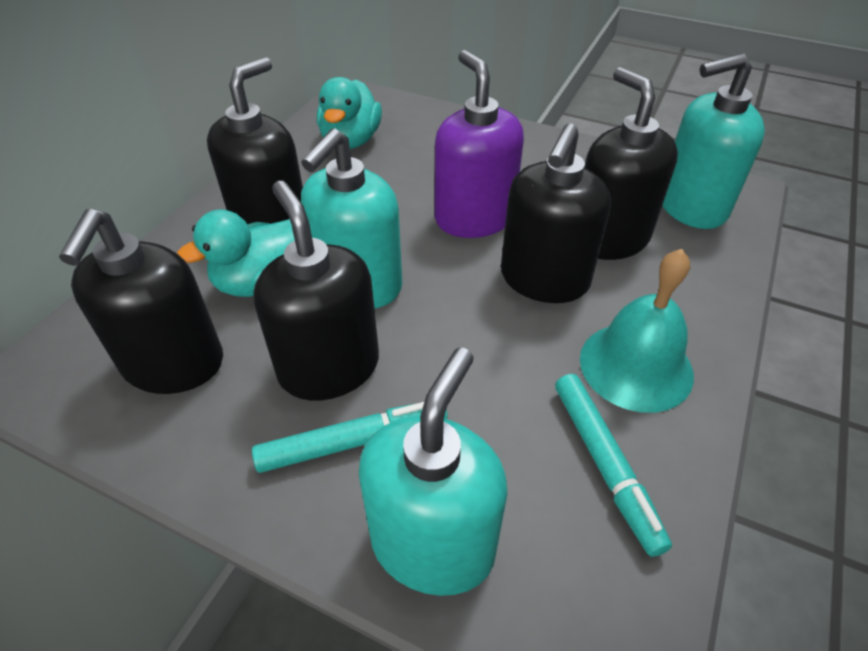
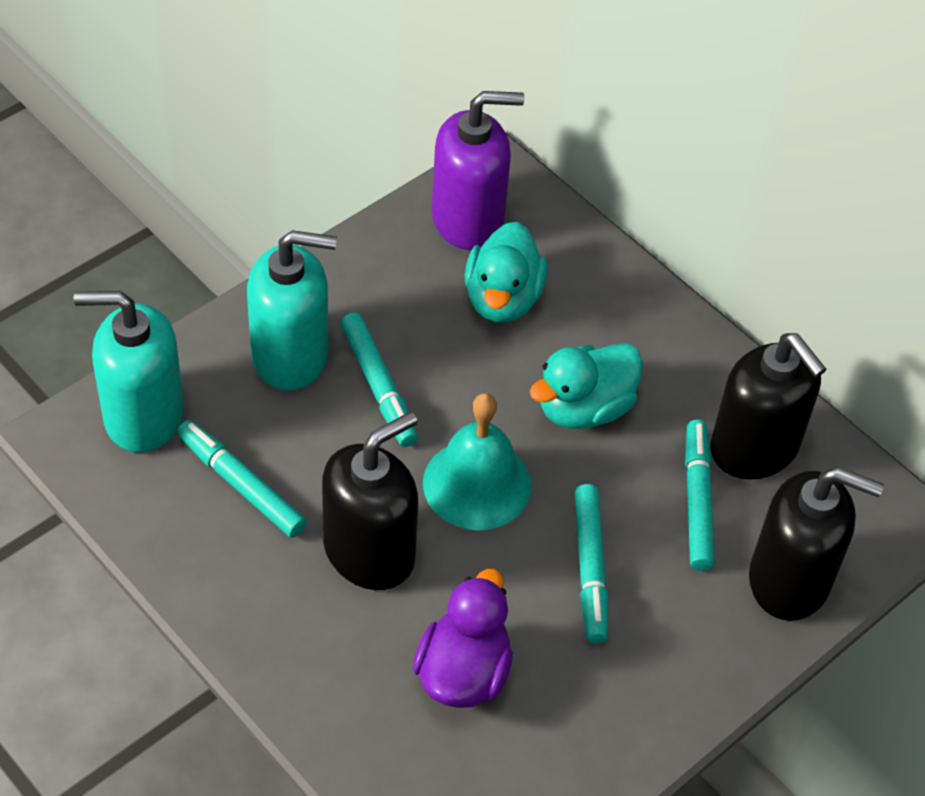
black soap dispenser: [59,209,223,394] [207,57,303,224] [253,181,379,401] [501,123,611,303] [585,67,678,260] = 5 -> [322,412,418,590] [710,333,826,480] [749,467,884,621] = 3
purple duck: none = 0 -> [413,569,513,708] = 1
turquoise marker: [252,402,448,473] [555,374,672,557] = 2 -> [177,420,307,538] [341,312,418,447] [575,484,608,643] [685,420,715,571] = 4
turquoise soap dispenser: [301,128,402,309] [359,347,508,596] [662,53,765,229] = 3 -> [74,291,184,453] [247,230,337,391] = 2

